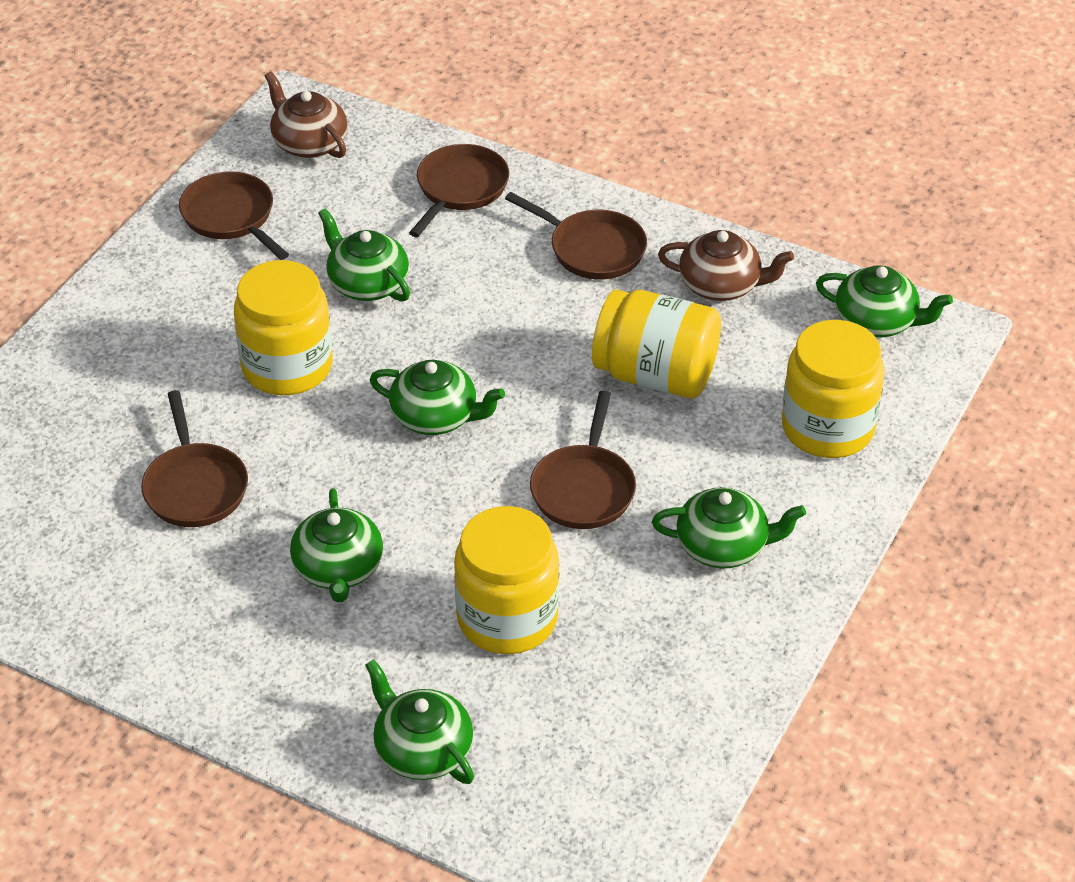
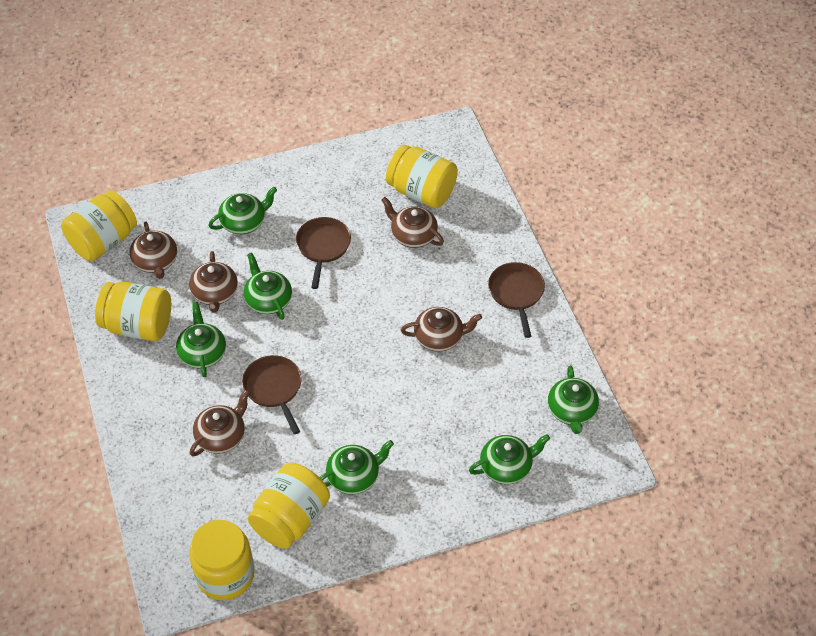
brown pan: [141,390,248,527] [179,171,289,260] [409,144,509,237] [505,192,647,279] [530,391,636,529] = 5 -> [242,355,302,434] [296,217,351,289] [488,262,545,338] = 3
brown teapot: [265,71,348,158] [658,230,794,301] = 2 -> [129,221,177,279] [189,251,238,313] [190,390,250,457] [381,197,444,248] [401,307,482,351] = 5
yellow jar: [234,260,333,395] [454,506,559,654] [592,289,721,398] [782,320,885,458] = 4 -> [61,190,137,261] [95,281,171,341] [189,520,255,600] [248,463,330,549] [386,145,458,208] = 5

